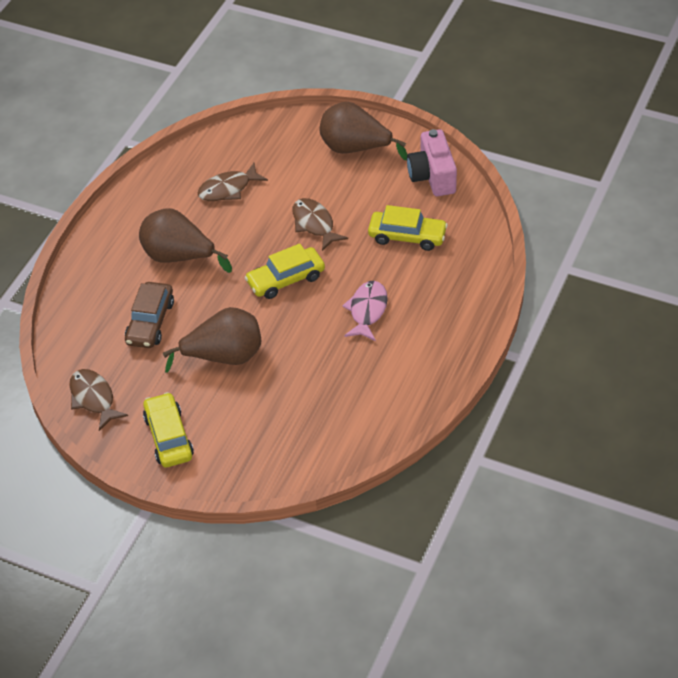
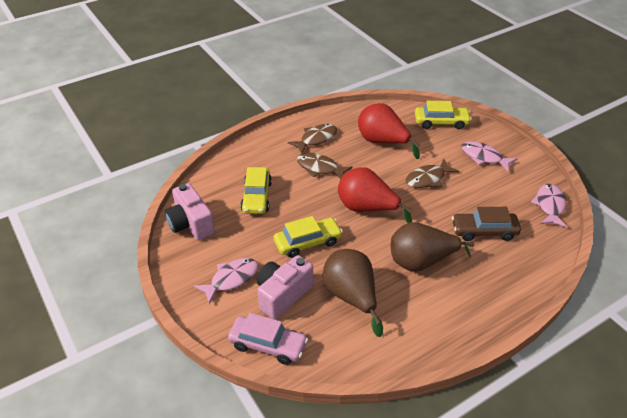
brown pear: [139,208,232,273] [163,307,261,373] [320,102,407,160] = 3 -> [323,249,383,337] [391,222,474,272] = 2
pink camera: [407,129,457,196] = 1 -> [165,183,215,240] [257,255,313,320] = 2
pink car: none = 0 -> [228,313,308,365] = 1
pink fish: [342,281,388,341] = 1 -> [194,258,258,304] [461,141,517,172] [531,184,567,228] = 3
red pear: none = 0 -> [338,167,412,223] [358,103,420,159] = 2

